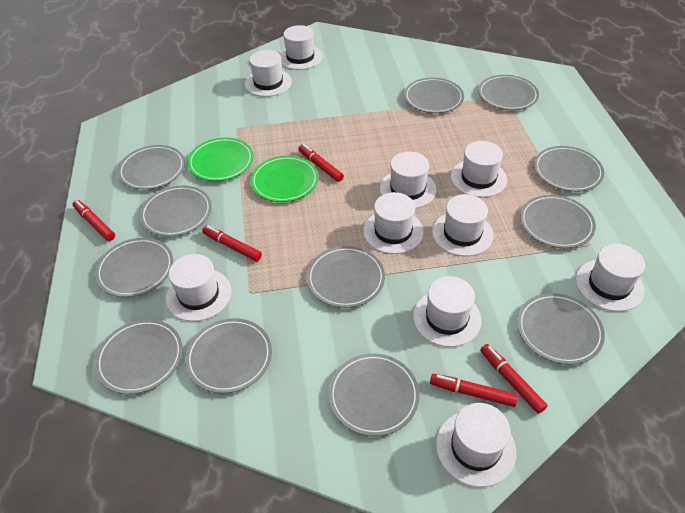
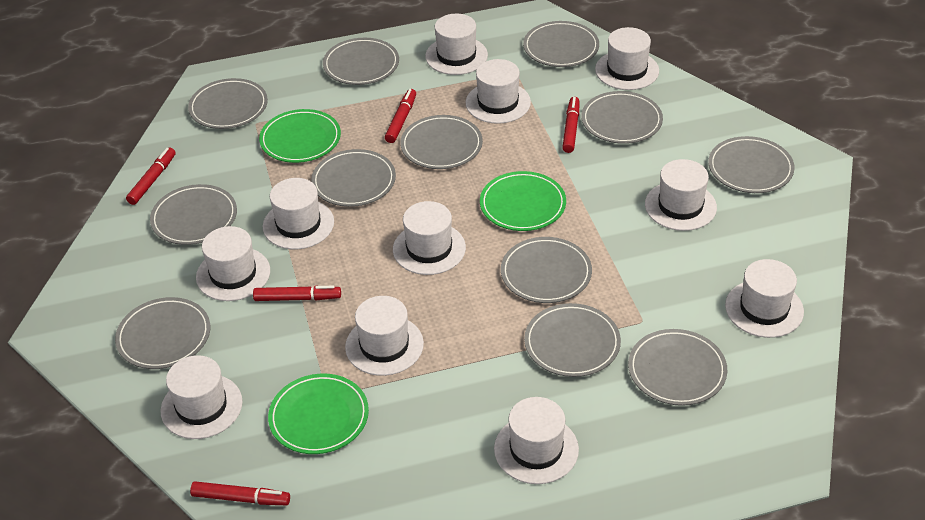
green plate: [187,138,253,181] [251,156,318,202] = 2 -> [259,109,341,163] [268,374,369,454] [480,171,566,231] = 3
white hat: [166,254,232,322] [245,50,292,97] [279,25,323,70] [363,192,424,254] [380,152,436,209] [413,276,482,347] [432,194,493,256] [436,403,516,487] [451,141,507,198] [576,244,645,312] = 10 -> [161,355,243,439] [196,226,270,301] [263,178,334,249] [345,296,424,376] [393,201,466,275] [425,14,488,75] [465,59,531,124] [494,397,579,484] [595,27,659,90] [645,159,717,231] [725,259,804,338] = 11

